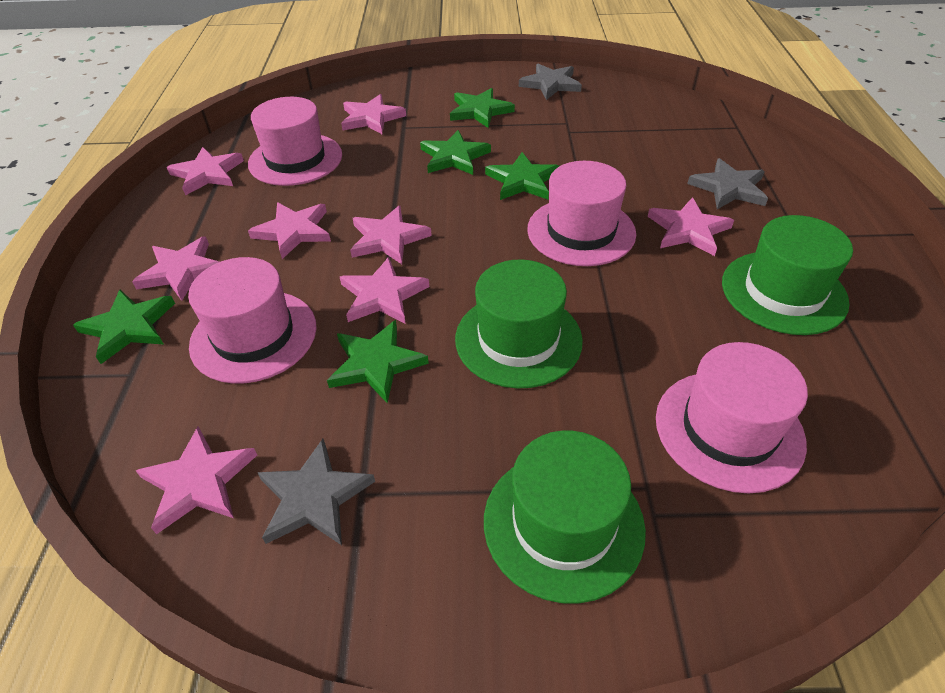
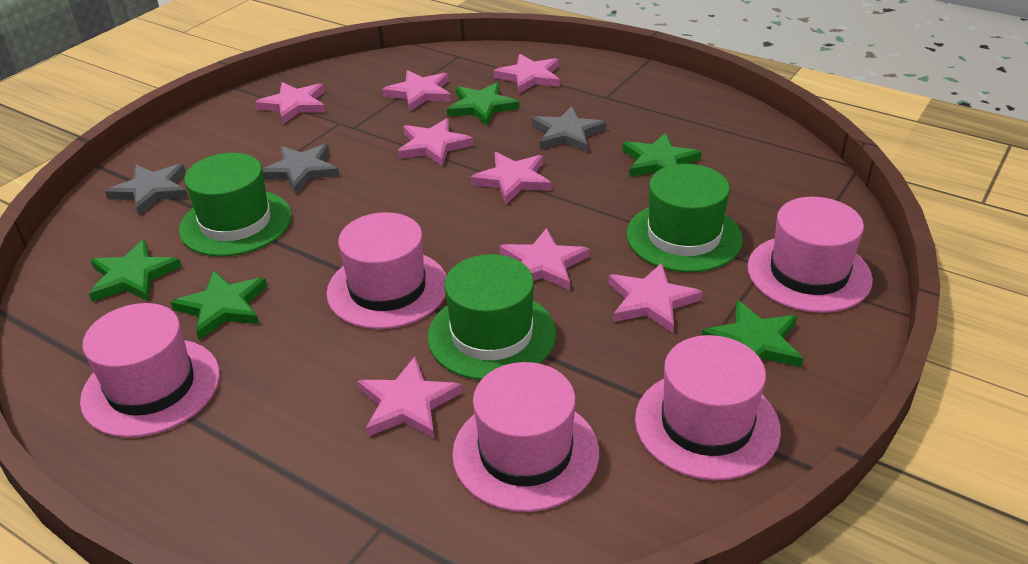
pink hat: [188,257,317,384] [248,97,342,186] [527,161,636,266] [656,342,808,493] = 4 -> [80,303,220,438] [326,212,446,329] [452,362,599,512] [635,335,781,480] [747,197,873,313] = 5

